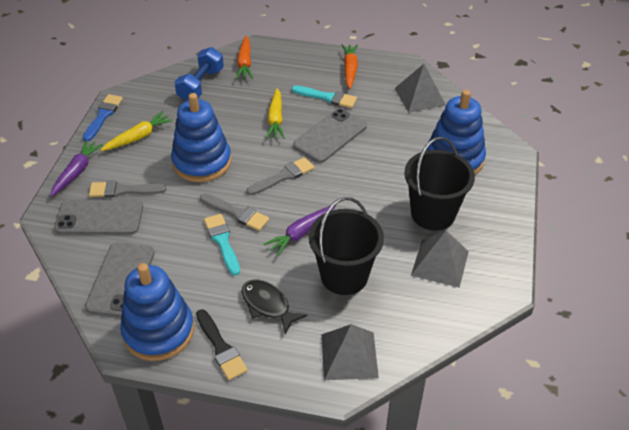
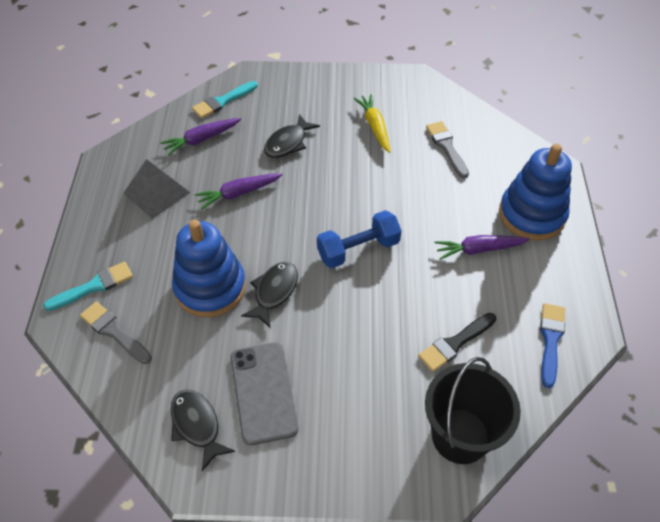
black bucket: [309,197,384,295] [404,137,475,230] = 2 -> [425,357,521,464] = 1
black fish: [242,279,308,334] = 1 -> [171,390,235,471] [241,262,298,328] [264,114,320,158] = 3
blue stacking toy: [120,263,194,361] [171,93,231,182] [426,90,486,175] = 3 -> [172,220,246,317] [499,144,572,240] = 2
grey brush: [89,181,166,197] [200,194,269,231] [246,157,315,195] = 3 -> [80,302,152,364] [426,121,469,179] = 2
grey phone: [54,200,143,235] [85,242,155,317] [293,109,367,163] = 3 -> [231,342,298,445] = 1
grey pyramid: [321,324,379,380] [395,64,446,113] [411,231,469,288] = 3 -> [123,159,190,219] = 1
orange carrot: [236,36,253,79] [342,44,358,89] = 2 -> none = 0
purple carrot: [50,140,103,197] [264,205,336,256] = 2 -> [160,118,241,156] [195,173,283,210] [435,235,530,260] = 3
yellow carrot: [101,111,173,151] [266,88,285,139] = 2 -> [354,94,390,153] = 1

